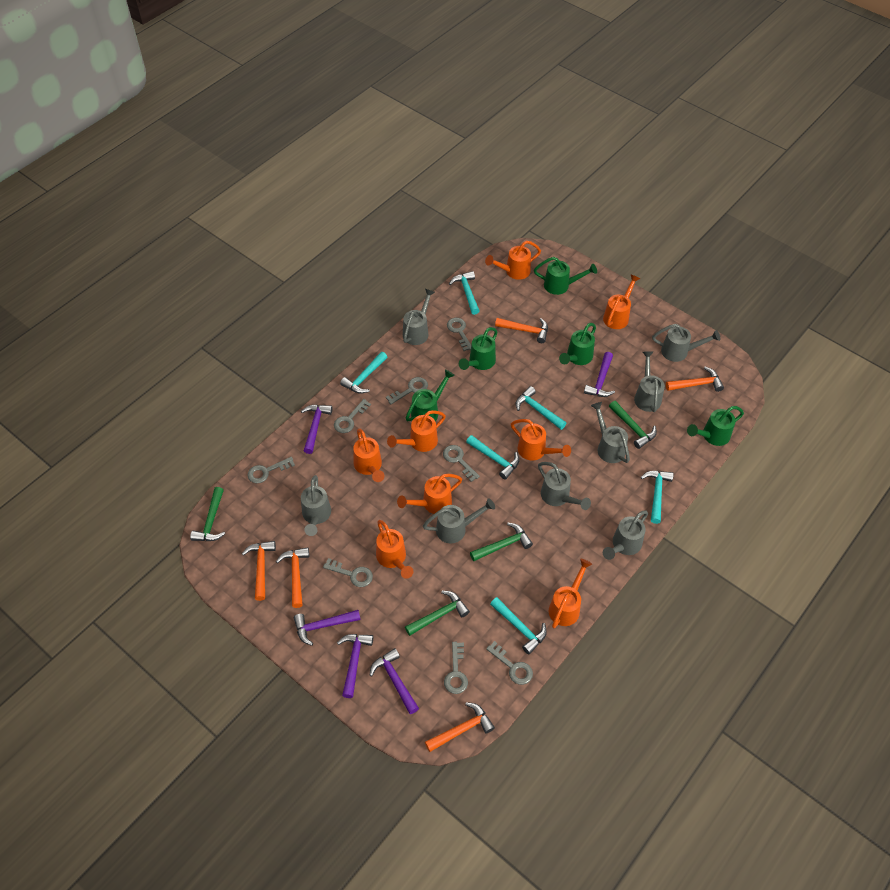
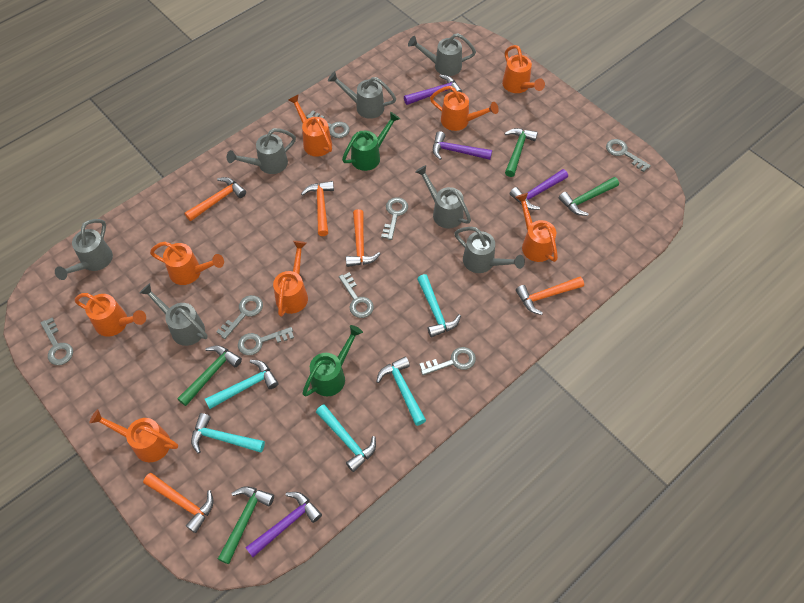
green watering can: [406,369,455,421] [459,327,497,370] [534,257,597,295] [559,323,596,365] [687,406,744,446] = 5 -> [302,325,363,397] [342,112,400,171] = 2
grey watering can: [301,475,331,536] [403,289,435,345] [423,498,495,543] [538,462,591,510] [591,402,630,463] [603,511,648,560] [634,351,665,412] [652,324,720,362] = 8 -> [55,219,113,280] [140,283,208,346] [227,128,296,174] [328,71,396,119] [408,33,476,76] [415,165,471,228] [454,227,525,273] = 7
purple hammer: [294,610,361,646] [301,405,333,454] [337,634,373,698] [369,648,419,714] [584,352,615,397] = 5 -> [245,492,322,557] [404,75,462,105] [433,131,492,160] [510,169,568,210] = 4
turquoise hammer: [340,352,387,394] [449,271,480,315] [466,435,519,479] [490,597,547,654] [516,386,566,430] [641,471,674,524] = 6 -> [191,413,265,454] [205,360,279,409] [316,404,376,472] [376,356,426,426] [417,274,461,337] = 5

